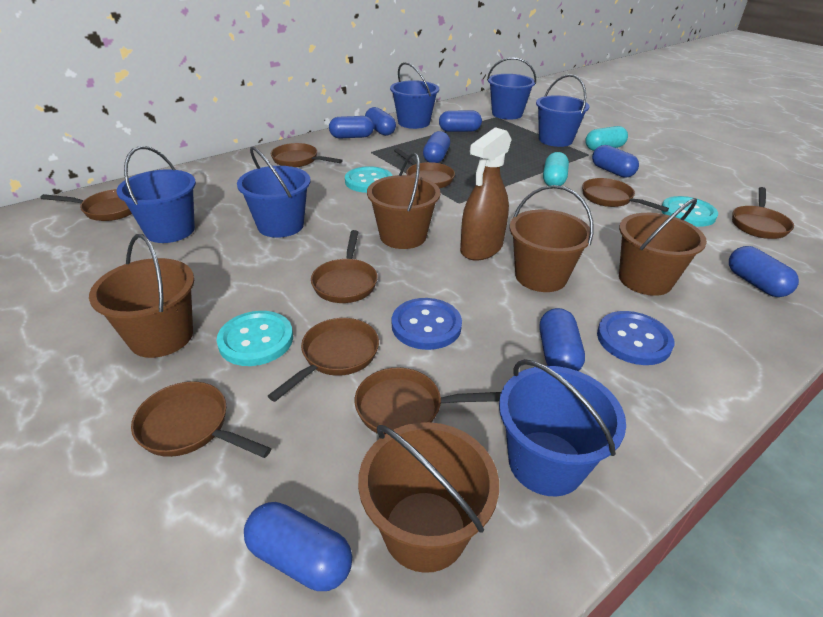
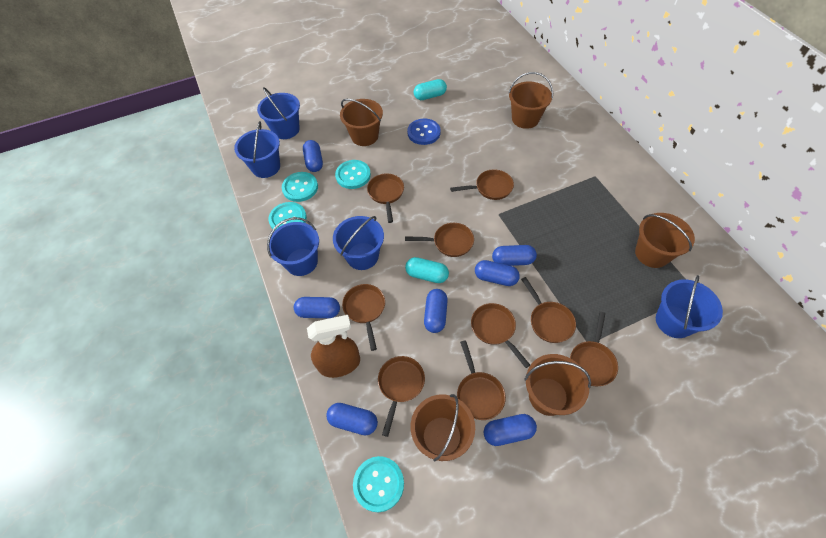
blue bucket: [116,146,196,243] [237,147,310,238] [390,62,439,129] [487,57,536,120] [499,359,626,496] [536,74,590,147] = 6 -> [234,121,280,178] [257,87,300,139] [267,217,319,276] [333,216,384,270] [656,275,723,338] = 5
blue button: [392,298,462,350] [597,311,674,365] = 2 -> [407,119,441,145] = 1
blue capsule: [244,502,352,591] [329,116,374,139] [365,107,396,136] [423,131,450,163] [439,110,482,132] [540,308,585,371] [592,145,639,178] [729,246,799,297] = 8 -> [294,297,340,318] [303,140,323,172] [326,403,378,435] [424,289,448,333] [475,260,520,286] [483,414,537,446] [492,245,537,266] = 7
turquoise button: [217,311,293,366] [345,166,392,193] [661,196,718,227] = 3 -> [268,202,307,229] [282,172,318,202] [335,160,371,189] [353,456,404,512] = 4

